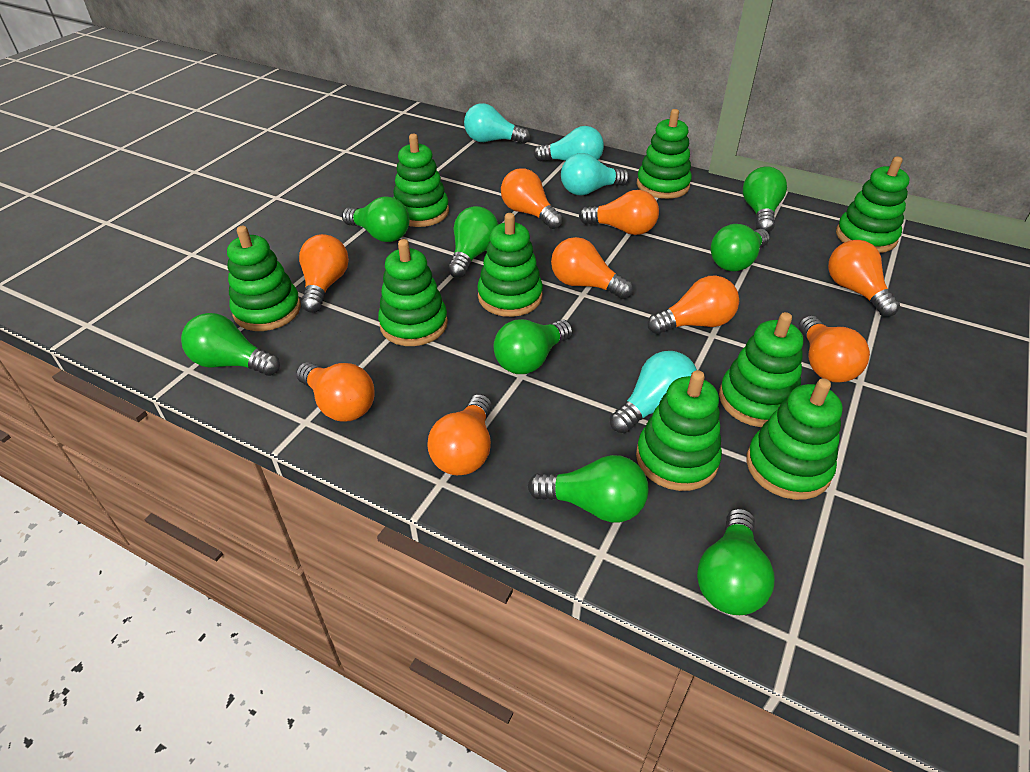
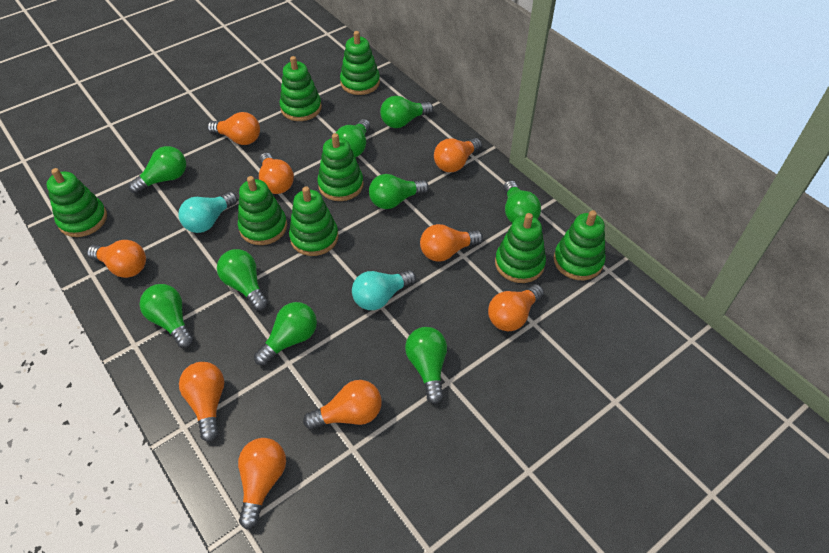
green light bulb: [181,313,280,376] [342,196,410,242] [448,206,498,278] [493,319,573,374] [528,455,648,522] [697,508,775,615] [711,224,770,272] [743,166,787,232] = 8 -> [128,146,186,194] [139,284,193,348] [217,249,268,311] [254,302,317,366] [336,119,370,157] [369,174,429,209] [380,96,433,128] [405,327,447,404] [503,181,541,223] = 9
green stacking toy: [227,226,301,331] [378,239,448,346] [393,134,449,227] [477,213,543,317] [636,370,722,491] [637,109,692,199] [719,312,803,427] [746,378,843,500] [836,156,910,253] = 9 -> [47,168,107,237] [238,176,287,245] [280,56,322,121] [289,186,339,256] [317,133,364,201] [340,31,380,95] [495,213,546,283] [554,210,606,280] = 8
turquoise light bulb: [464,103,530,144] [533,126,604,161] [561,153,630,196] [610,351,697,433] = 4 -> [179,192,237,233] [352,270,416,310] = 2

